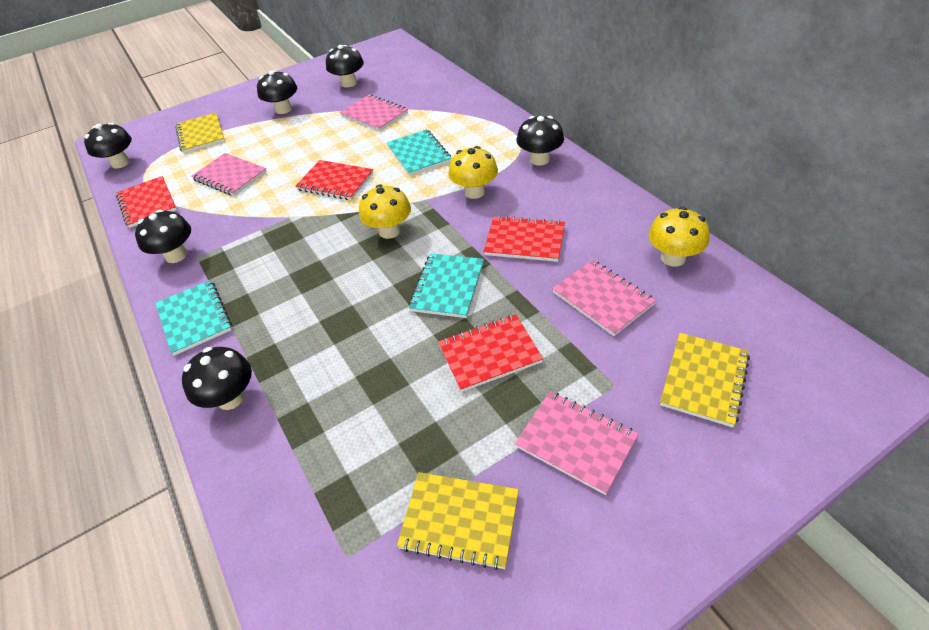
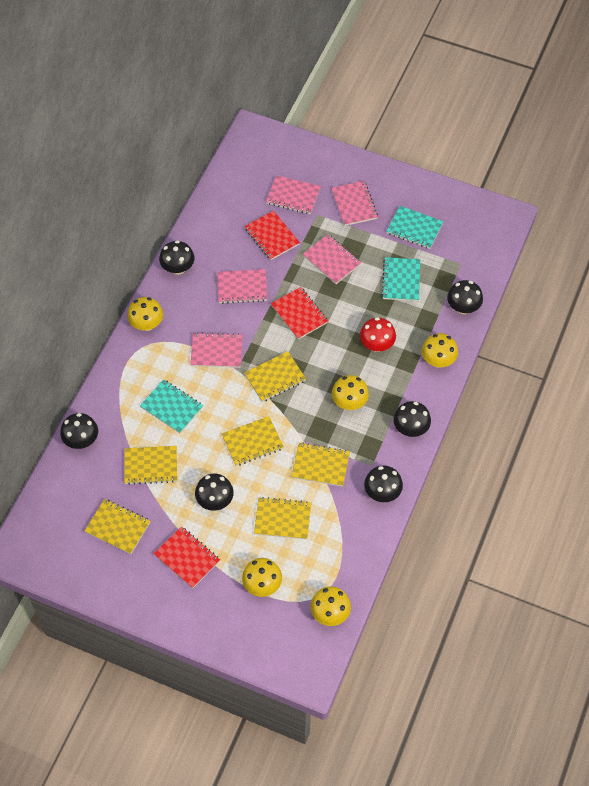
pink notebook: [191,153,267,196] [340,94,408,131] [515,391,638,495] [552,260,656,336] = 4 -> [190,332,243,368] [217,269,268,304] [266,175,321,214] [303,234,361,284] [331,181,378,226] = 5
red mushroom: none = 0 -> [360,317,396,352] = 1
red notebook: [116,176,177,228] [295,160,373,200] [438,314,543,392] [483,216,565,262] = 4 -> [154,526,220,588] [245,211,300,260] [271,287,328,339] = 3
yellow mushroom: [359,185,411,239] [448,146,498,199] [648,207,709,267] = 3 -> [127,297,163,331] [242,558,282,597] [311,587,351,626] [332,375,369,410] [422,333,458,368] = 5
yellow notebook: [175,113,225,153] [397,472,519,570] [660,333,750,427] = 3 -> [85,499,150,554] [124,446,177,485] [222,416,284,466] [244,351,306,402] [254,497,311,539] [292,442,350,487] = 6

